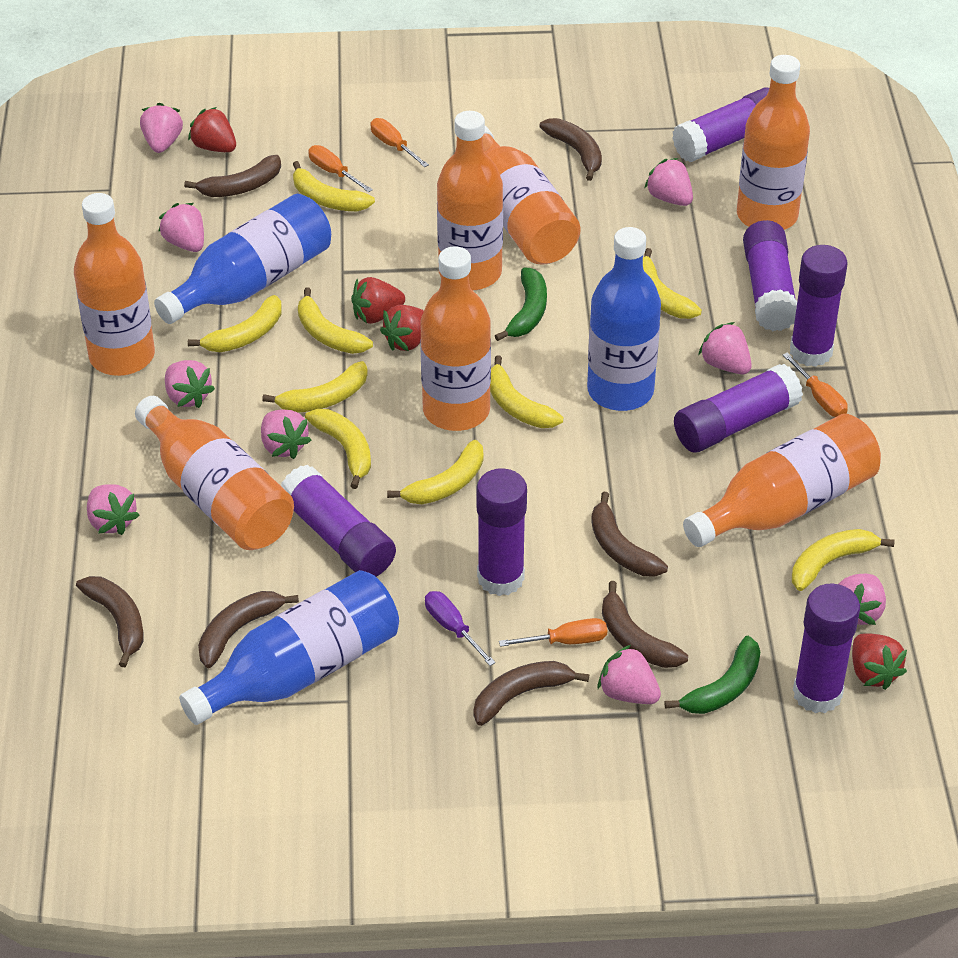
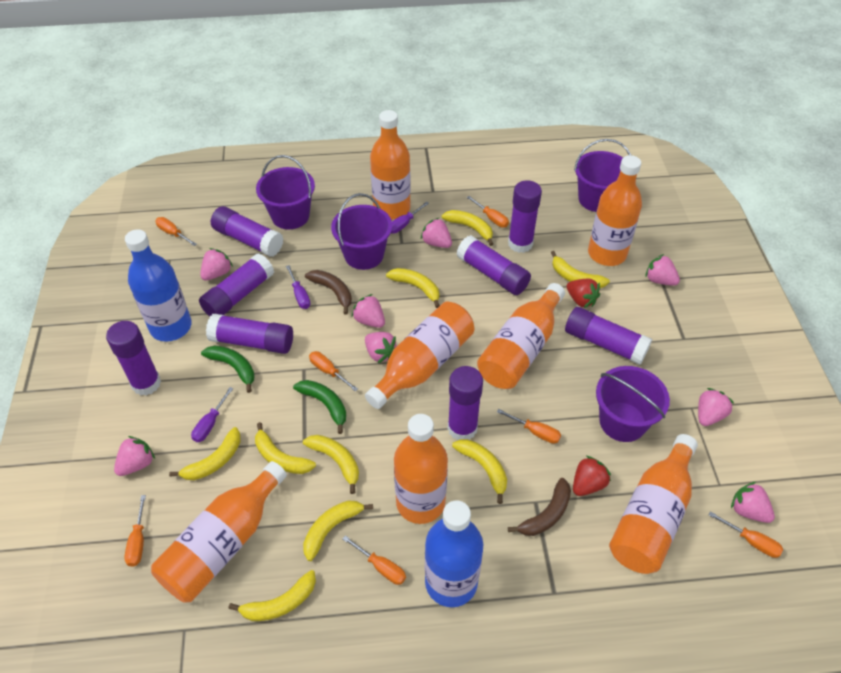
blue bottle: [154,194,331,324] [179,570,399,725] [587,227,661,411] = 3 -> [125,229,192,342] [425,501,483,607] = 2
brown banana: [76,576,144,667] [184,155,281,197] [198,591,299,668] [474,661,589,726] [539,118,602,181] [591,492,668,577] [602,581,688,668] = 7 -> [305,270,352,315] [508,478,571,536] = 2
orange screwdriver: [308,145,373,192] [370,118,429,167] [499,618,607,647] [783,352,848,417] = 4 -> [124,495,146,567] [155,217,197,246] [309,351,358,391] [343,535,406,585] [467,196,509,227] [497,409,561,444] [709,511,783,558] = 7
pink strawberry: [87,484,140,535] [140,103,183,153] [158,203,204,252] [165,360,215,408] [261,410,311,459] [598,645,661,704] [644,158,693,206] [698,322,752,374] [839,574,886,625] = 9 -> [114,436,155,476] [200,248,233,281] [352,294,385,328] [365,332,396,363] [421,217,452,248] [645,254,680,286] [698,388,735,426] [731,481,775,523] = 8
purple bucket: none = 0 -> [256,155,315,229] [331,193,392,270] [574,139,631,212] [596,366,670,442] = 4
purple glue stick: [281,465,396,577] [476,468,527,596] [672,87,769,162] [674,364,803,452] [743,220,797,331] [790,245,848,367] [793,583,860,713] = 7 -> [106,321,161,396] [199,253,274,316] [206,314,293,354] [211,206,284,257] [448,366,483,440] [456,235,531,295] [508,180,542,253] [565,307,652,365] = 8
purple screwdriver: [425,591,496,666] = 1 -> [191,387,233,442] [286,265,311,309] [391,202,429,233] = 3
red strawberry: [188,107,236,152] [351,277,405,324] [380,305,424,351] [852,633,907,690] = 4 -> [567,279,600,308] [573,456,611,496] = 2

